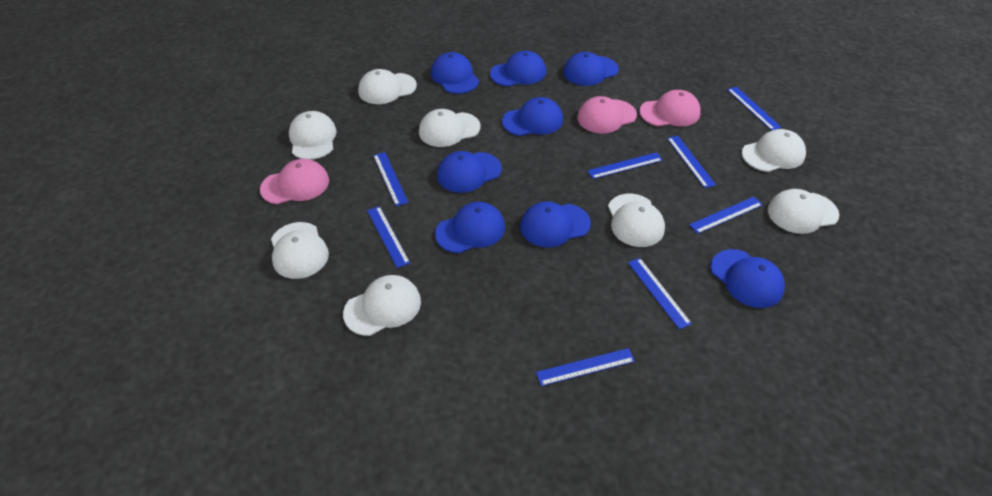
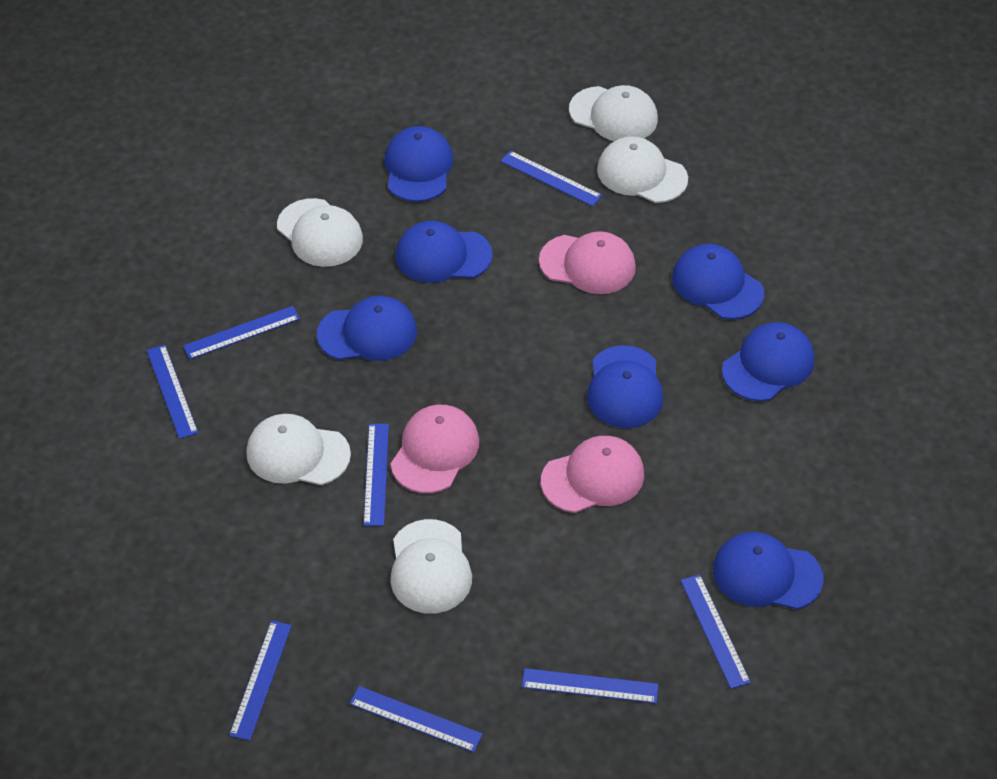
blue cap: [431,52,479,94] [435,202,505,253] [437,151,502,193] [490,51,546,87] [502,97,563,136] [520,201,591,248] [563,52,619,86] [711,249,785,308] = 8 -> [317,296,417,361] [384,126,454,202] [395,221,493,283] [587,345,663,428] [672,244,764,319] [713,532,823,610] [722,322,815,401] = 7
white cap: [271,222,329,279] [289,111,337,160] [343,275,421,336] [358,69,417,104] [419,109,481,147] [608,194,665,247] [742,129,806,172] [768,189,839,234] = 8 -> [246,414,351,485] [277,198,363,267] [390,519,472,614] [569,85,658,141] [597,136,688,203] = 5

